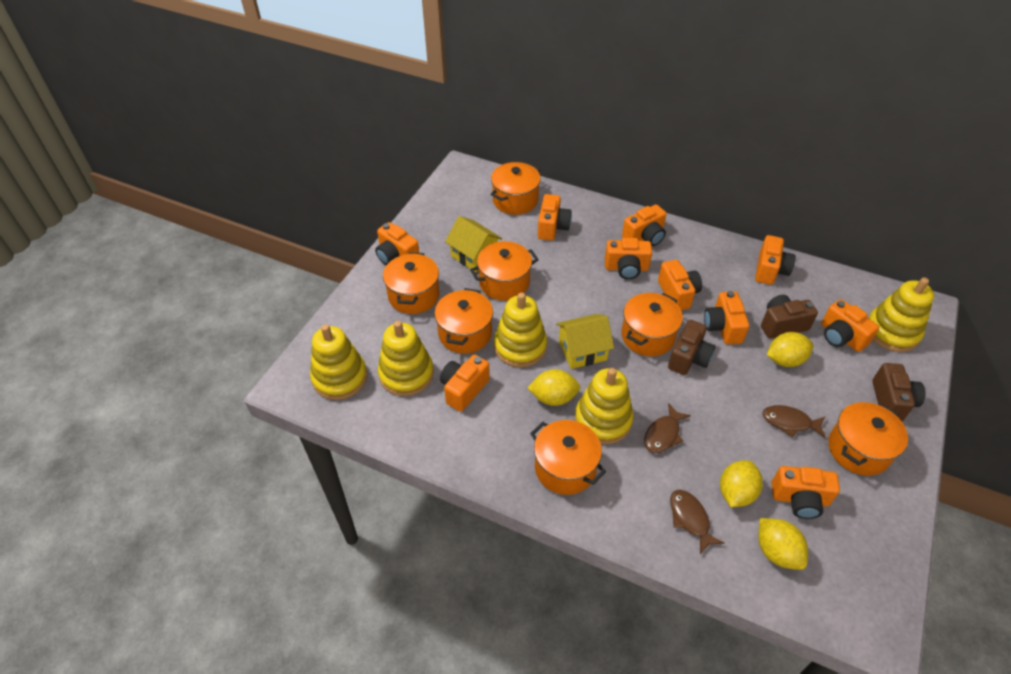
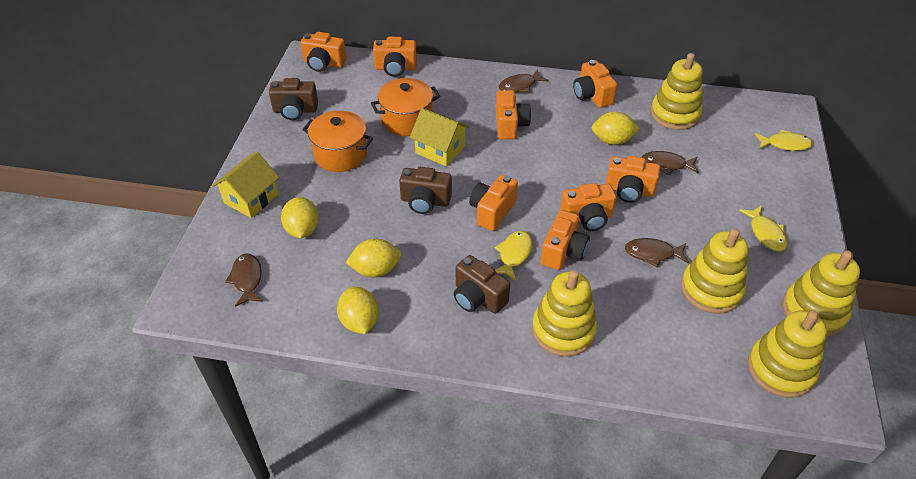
brown fish: [644,403,691,453] [670,490,724,554] [762,405,826,438] = 3 -> [225,253,263,307] [499,70,548,92] [625,238,689,267] [642,151,699,175] = 4
orange camera: [375,222,419,265] [440,354,490,412] [538,194,572,241] [605,238,652,279] [622,204,667,246] [658,260,702,310] [704,291,749,344] [755,235,796,285] [772,466,840,519] [821,299,879,352] = 10 -> [300,32,346,72] [373,37,417,77] [469,175,518,231] [496,90,531,139] [541,210,590,270] [560,183,616,231] [573,60,617,108] [605,156,660,203] = 8
orange pot: [383,252,439,314] [435,288,493,354] [470,241,539,301] [490,162,541,215] [530,420,606,495] [621,293,683,356] [828,402,908,476] = 7 -> [302,111,373,172] [371,78,440,136] = 2
yellow fish: none = 0 -> [495,231,532,281] [739,205,787,251] [755,129,813,151] = 3

